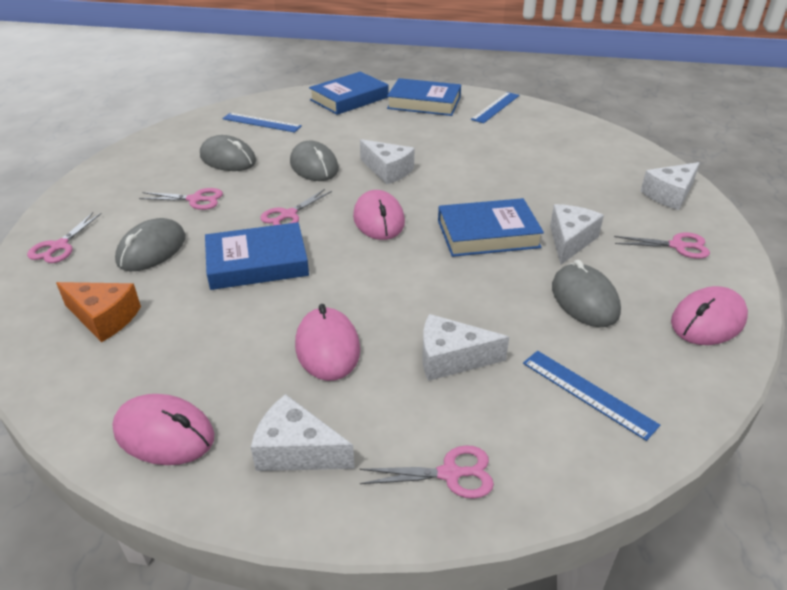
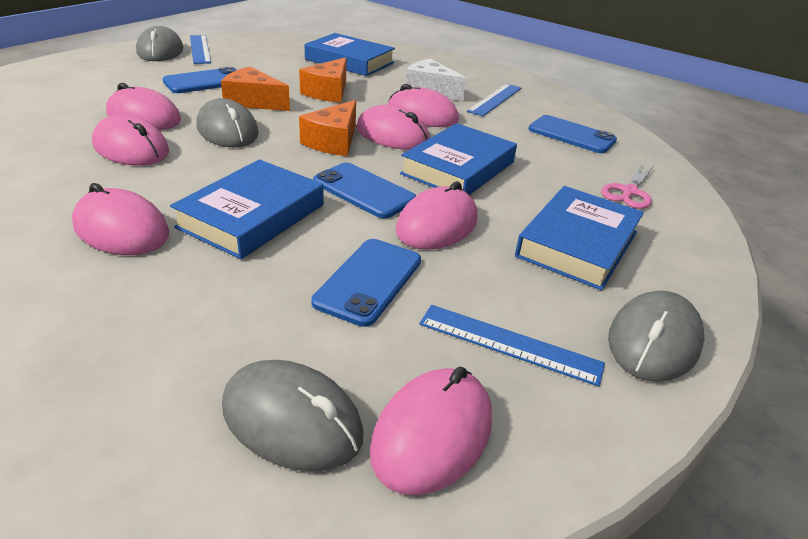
blue phone: none = 0 -> [163,67,236,93] [311,239,421,327] [313,162,416,219] [529,115,617,153] = 4
orange cheese: [56,282,141,342] = 1 -> [221,66,290,111] [299,57,347,103] [299,100,356,156] = 3
pink mouse: [112,394,214,465] [295,304,360,381] [353,190,405,240] [671,286,748,345] = 4 -> [72,183,169,255] [92,114,169,166] [106,83,181,130] [356,105,430,150] [370,367,492,495] [387,84,459,127] [396,181,478,250] = 7
pink scissors: [27,212,102,263] [139,188,223,210] [260,189,332,225] [360,445,494,499] [614,233,710,259] = 5 -> [601,164,653,209] = 1
white cheese: [251,394,355,471] [360,139,414,184] [422,314,509,381] [550,204,604,265] [641,162,700,210] = 5 -> [405,59,467,101] = 1

